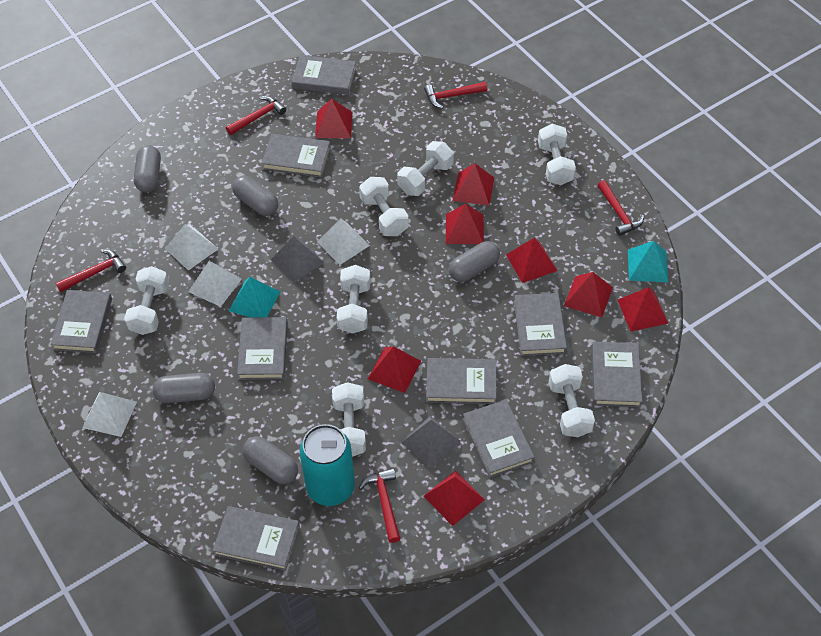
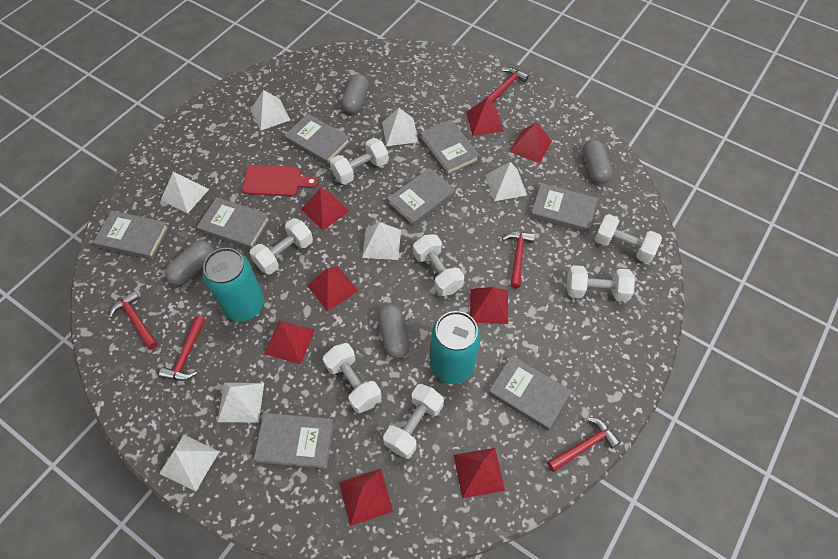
grey book: [50,290,112,353] [212,506,300,571] [237,317,288,380] [262,134,331,177] [291,55,356,95] [426,358,496,404] [463,399,535,478] [514,293,567,356] [592,342,642,407] = 9 -> [93,211,169,259] [197,197,270,249] [254,413,334,469] [284,113,350,165] [387,168,456,227] [420,119,480,175] [488,355,572,431] [531,183,598,233] = 8
grey capsule: [134,145,161,192] [153,373,215,403] [232,176,278,216] [243,436,298,484] [449,241,500,282] = 5 -> [165,240,214,285] [341,74,369,114] [377,304,410,358] [582,140,613,184] = 4
grey pyramid: [271,236,324,283] [401,416,461,468] = 2 -> none = 0
red cutting board: none = 0 -> [242,165,318,196] = 1
turquoise can: [300,424,355,506] = 1 -> [203,248,264,321] [430,311,481,384] = 2
turquoise pyramid: [229,277,280,317] [628,241,668,282] = 2 -> none = 0
white pyramid: [82,392,137,437] [165,224,218,271] [188,261,242,307] [317,219,370,265] = 4 -> [159,435,219,491] [161,172,209,213] [217,383,264,423] [250,90,290,131] [362,222,401,260] [382,108,418,146] [485,162,527,201] = 7

